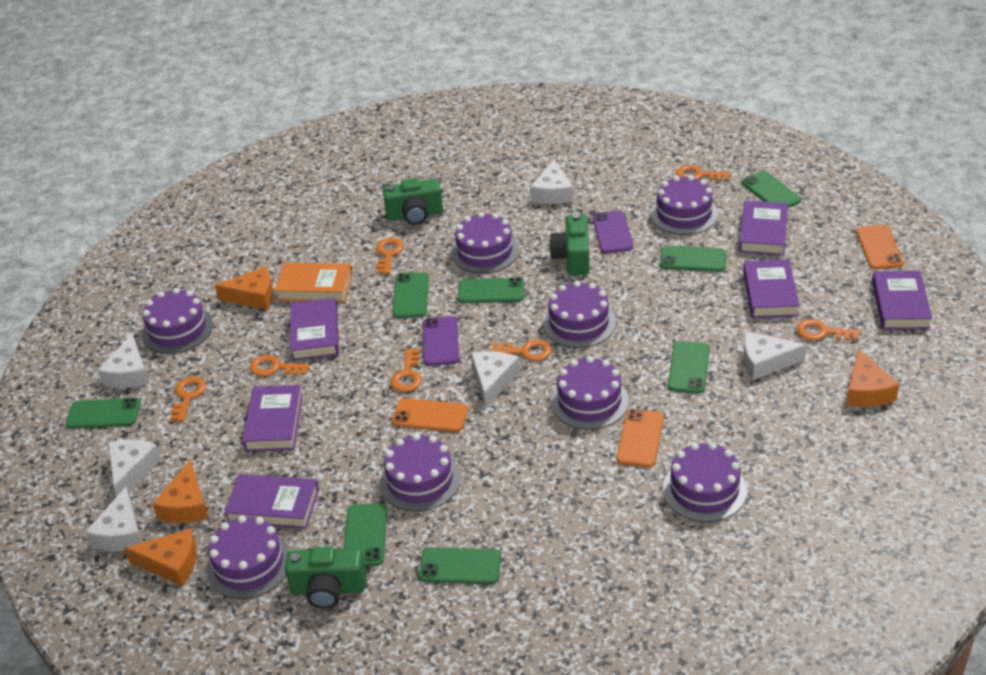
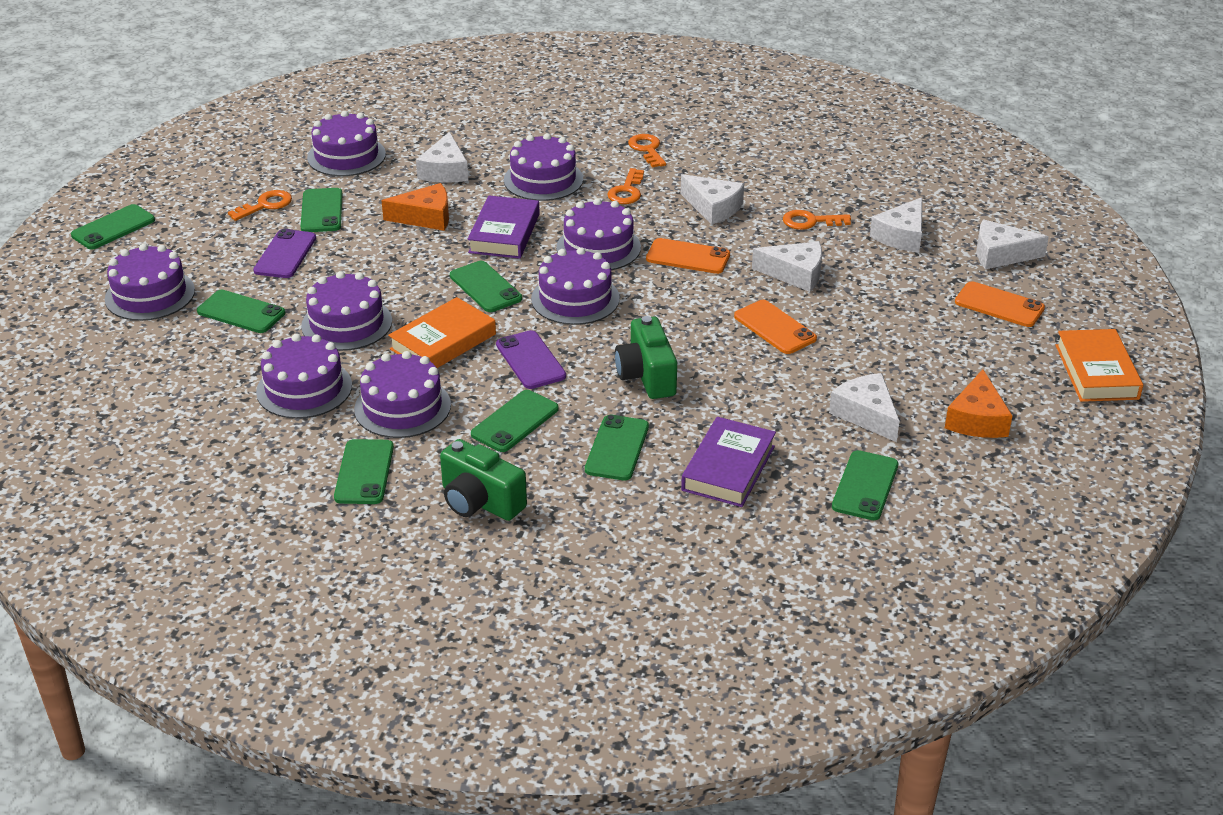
green camera: [285,546,366,609] [383,178,443,225] [549,213,590,275] = 3 -> [440,439,527,521] [615,316,677,399] = 2
orange book: [274,263,353,302] = 1 -> [388,297,496,368] [1055,329,1143,402] = 2
orange cheese: [125,528,197,586] [152,460,209,523] [215,266,273,310] [846,349,899,407] = 4 -> [381,183,449,231] [945,369,1013,438] = 2
orange key: [170,376,206,422] [250,355,310,377] [376,237,404,274] [391,348,422,392] [490,339,552,361] [676,165,731,181] [797,319,860,341] = 7 -> [228,190,292,221] [607,168,644,204] [628,134,666,168] [783,210,851,230] = 4
purple book: [224,474,319,529] [242,385,303,452] [290,298,339,361] [739,200,788,256] [743,259,800,318] [872,271,932,330] = 6 -> [468,196,540,259] [681,417,776,507] = 2

